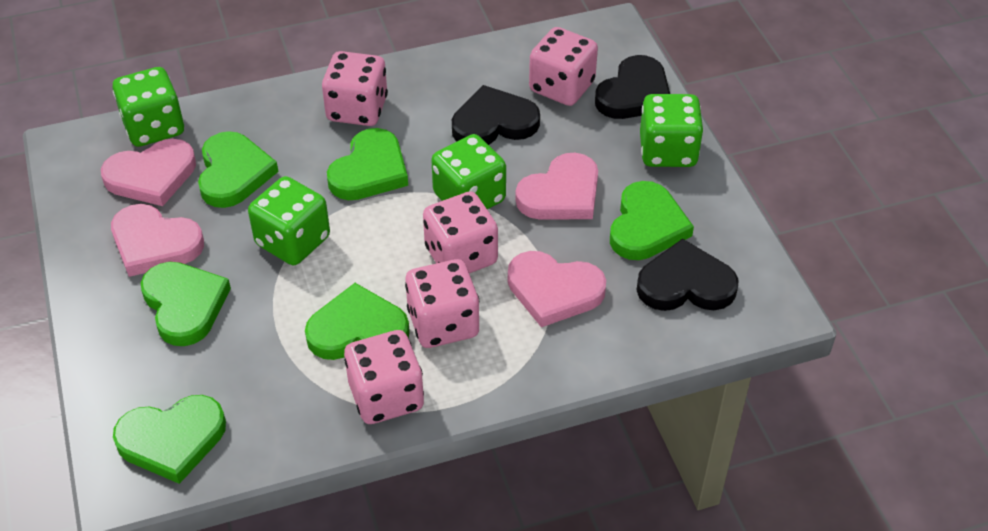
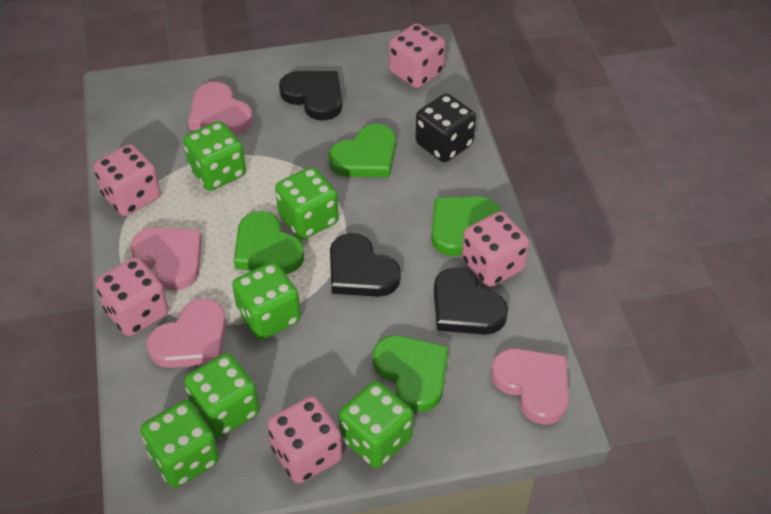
black dice: none = 0 -> [415,94,476,162] = 1
green dice: [113,67,184,147] [248,176,330,265] [431,134,506,209] [640,94,704,167] = 4 -> [140,400,219,488] [183,121,246,191] [184,353,260,438] [232,262,301,340] [275,167,339,239] [339,381,413,468] = 6
green heart: [113,395,226,484] [141,262,231,346] [198,131,278,208] [305,283,410,360] [327,128,408,200] [610,181,694,260] = 6 -> [234,211,304,274] [328,124,396,177] [373,335,448,412] [431,196,500,256] = 4

